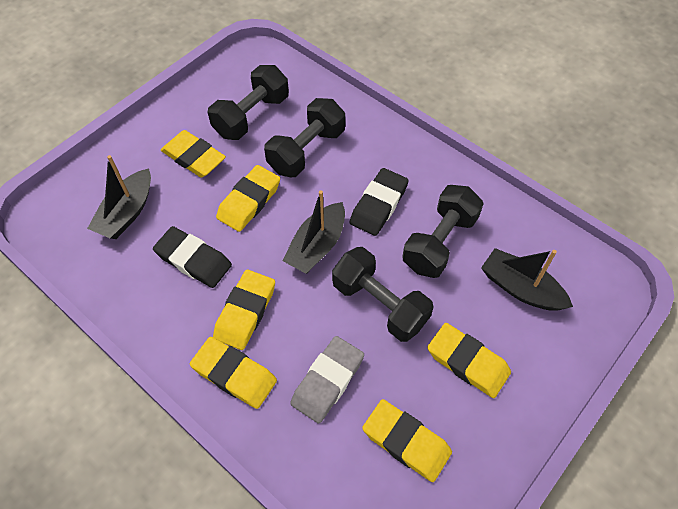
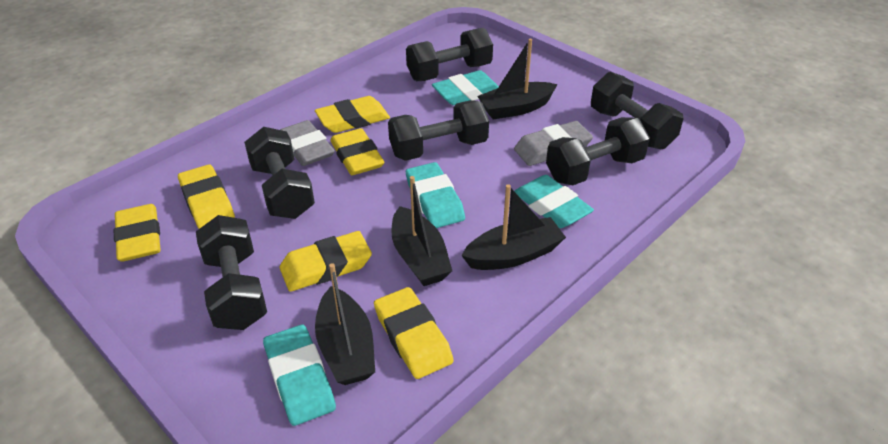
black boat: [87,155,151,239] [282,190,345,274] [481,248,573,311] = 3 -> [315,263,375,385] [391,176,452,286] [461,184,566,270] [477,39,558,119] = 4
black dumbbell: [208,65,289,140] [264,98,345,177] [332,247,434,342] [402,185,484,278] = 4 -> [196,215,267,330] [244,127,315,219] [388,100,489,161] [406,28,493,81] [546,117,650,185] [591,72,684,149] = 6
black eraser: [153,226,232,288] [350,168,409,236] = 2 -> none = 0
grey eraser: [290,336,364,424] = 1 -> [280,120,335,166] [514,121,593,166] = 2
turquoise eraser: none = 0 -> [263,325,336,426] [406,162,465,228] [432,70,499,105] [514,175,594,228] = 4

